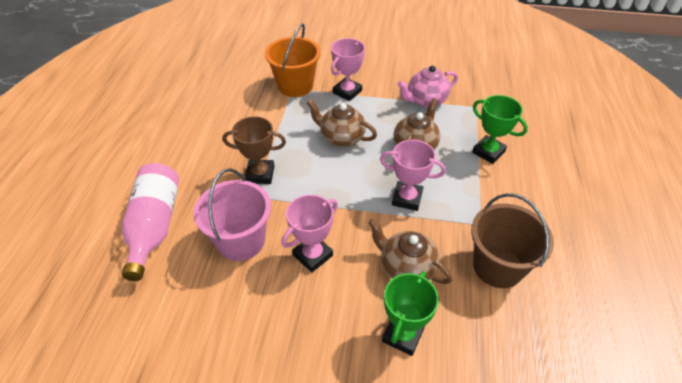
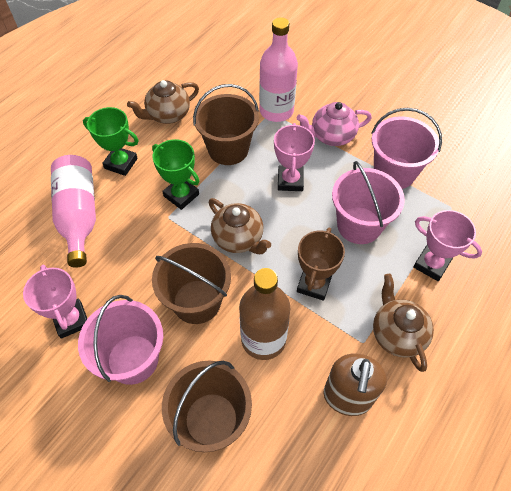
brown bottle: none = 0 -> [239,268,291,360] = 1
brown bucket: [471,193,554,288] = 1 -> [152,243,231,324] [162,361,252,452] [193,84,259,165] = 3
brown soap dispenser: none = 0 -> [324,353,387,416] = 1
orange bucket: [265,23,321,97] = 1 -> none = 0
pink bottle: [121,163,179,281] = 1 -> [51,155,96,268] [259,17,298,122] = 2
pink bucket: [193,168,271,261] = 1 -> [78,295,163,385] [332,161,405,244] [371,108,442,189] = 3

